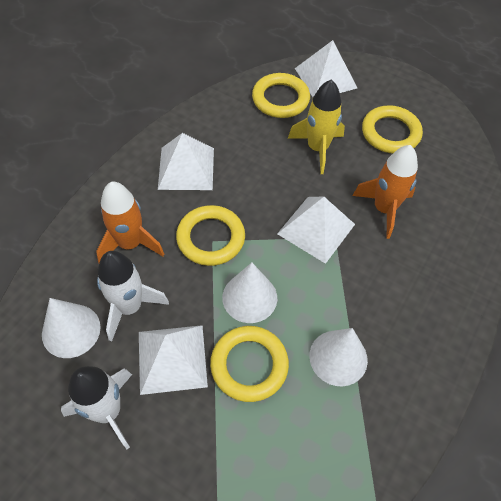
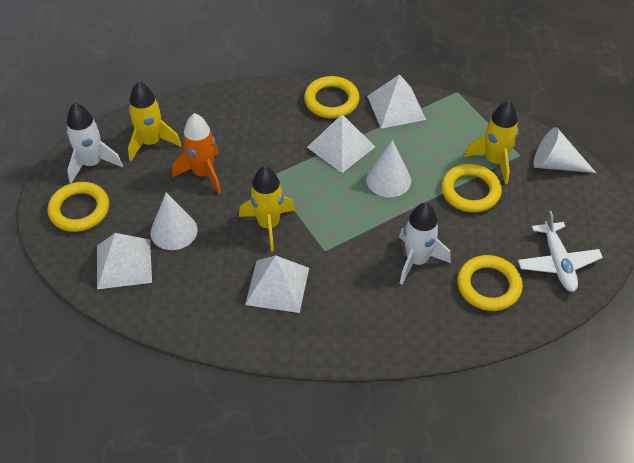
orange rocket: [96,182,164,263] [352,145,418,239] = 2 -> [172,113,221,194] = 1
white plane: none = 0 -> [518,211,603,292] = 1
yellow rocket: [288,80,345,174] = 1 -> [128,81,181,161] [239,166,295,251] [464,101,519,185] = 3

